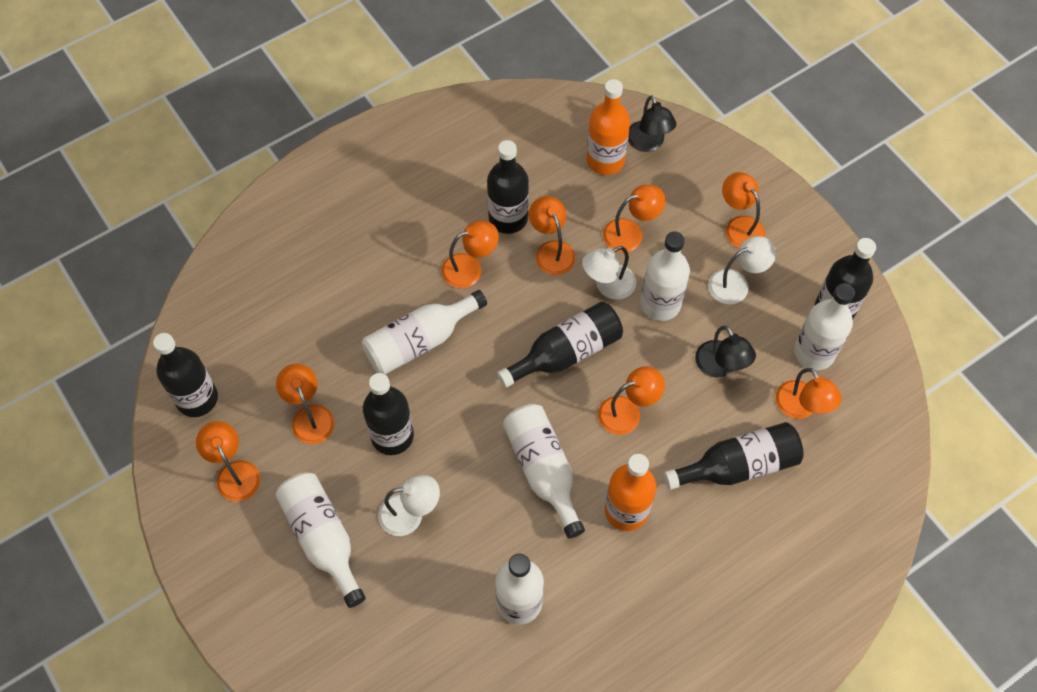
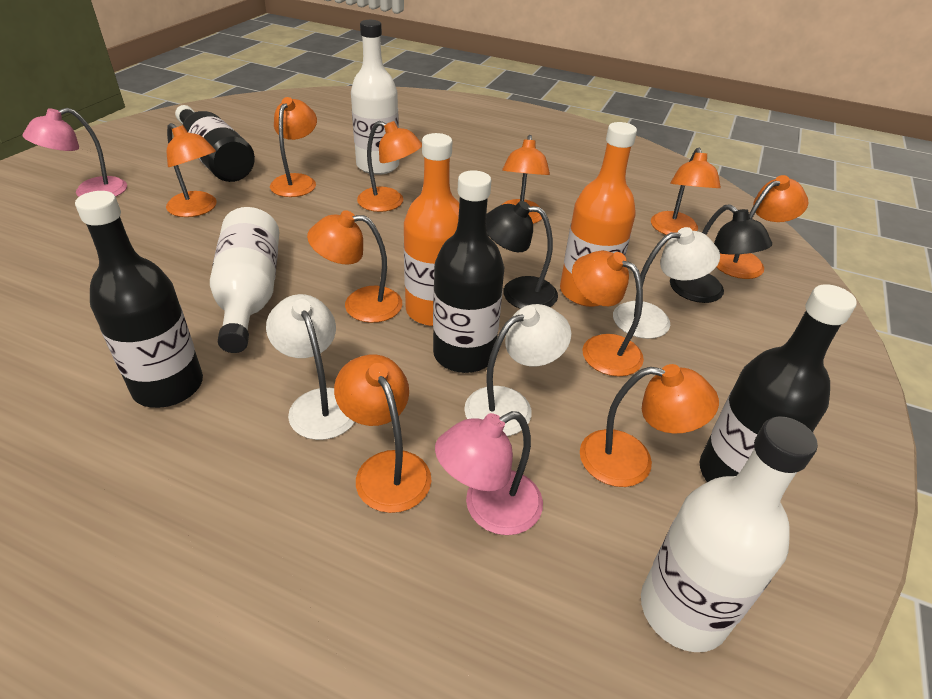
black bottle: [153,333,218,417] [363,373,414,455] [487,140,529,234] [497,301,623,388] [664,422,804,490] [815,238,876,319] = 6 -> [75,191,203,408] [175,105,255,182] [433,170,504,373] [700,284,857,482] = 4
orange lamp: [196,421,260,502] [276,364,334,444] [441,221,499,288] [529,196,575,275] [598,366,665,435] [603,185,666,252] [722,172,765,248] [775,368,842,419] = 8 -> [166,123,217,217] [270,97,317,197] [307,210,402,323] [334,354,431,513] [357,121,422,212] [501,135,550,224] [572,251,644,376] [580,364,719,487] [651,148,721,235] [716,175,808,279] = 10
pink lamp: none = 0 -> [22,108,127,197] [435,411,543,535] = 2
white bottle: [275,472,366,608] [362,290,487,374] [495,553,544,625] [503,404,585,539] [640,231,690,321] [794,283,855,370] = 6 -> [210,207,279,353] [351,20,399,175] [641,416,818,652] = 3

